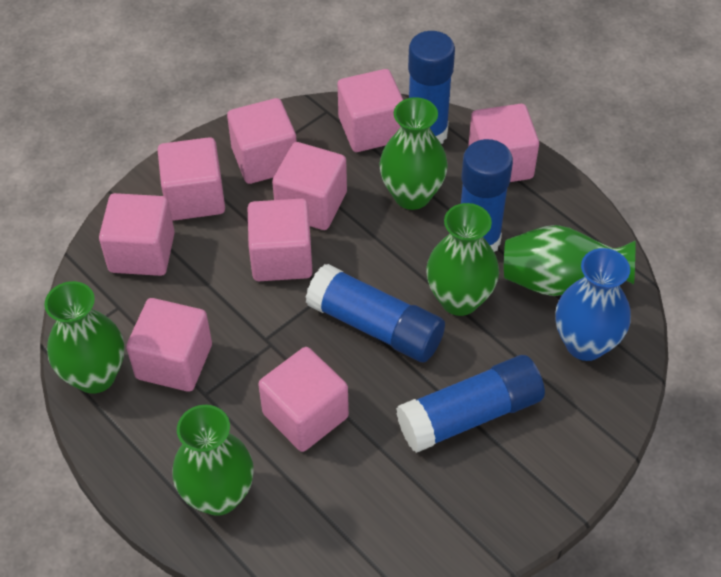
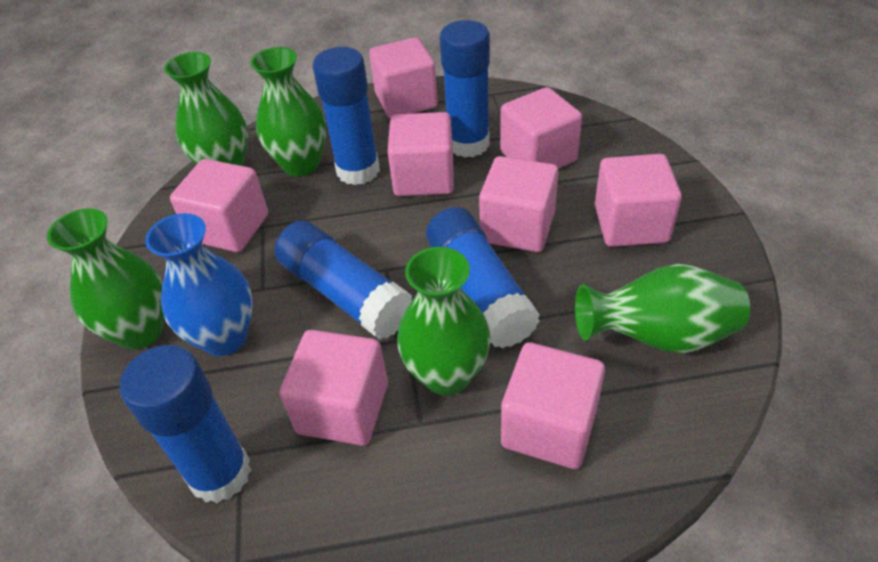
blue glue stick: [306,264,445,362] [396,355,545,453] [408,31,455,144] [461,139,513,252] = 4 -> [120,345,251,503] [275,220,412,339] [312,47,380,185] [426,207,540,348] [440,20,490,158] = 5
pink cube: [99,193,175,276] [126,298,212,392] [158,137,225,221] [227,98,297,184] [248,199,313,281] [258,347,349,452] [272,142,347,230] [338,69,403,152] [468,104,539,182] = 9 -> [170,159,268,252] [280,330,388,446] [369,37,438,118] [388,112,454,196] [479,156,558,252] [500,87,582,169] [501,342,605,469] [595,154,682,247] = 8

